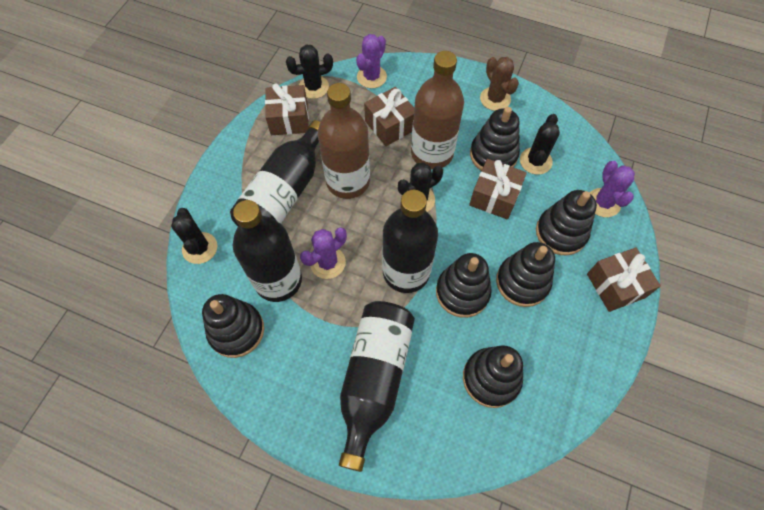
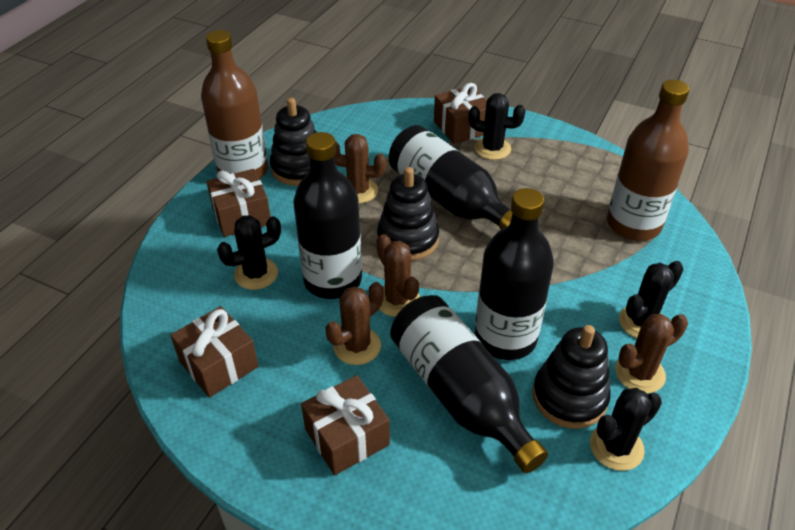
black stacking toy: [202,294,264,358] [436,253,492,318] [463,346,523,408] [470,107,520,171] [496,242,555,307] [536,190,597,255] = 6 -> [270,98,317,186] [377,167,439,261] [533,325,611,429] = 3
brown cactus: [480,57,519,111] = 1 -> [325,282,384,365] [334,134,386,203] [377,234,420,317] [615,314,688,393] = 4
purple cactus: [300,227,347,279] [356,34,387,88] [590,161,635,217] = 3 -> none = 0

